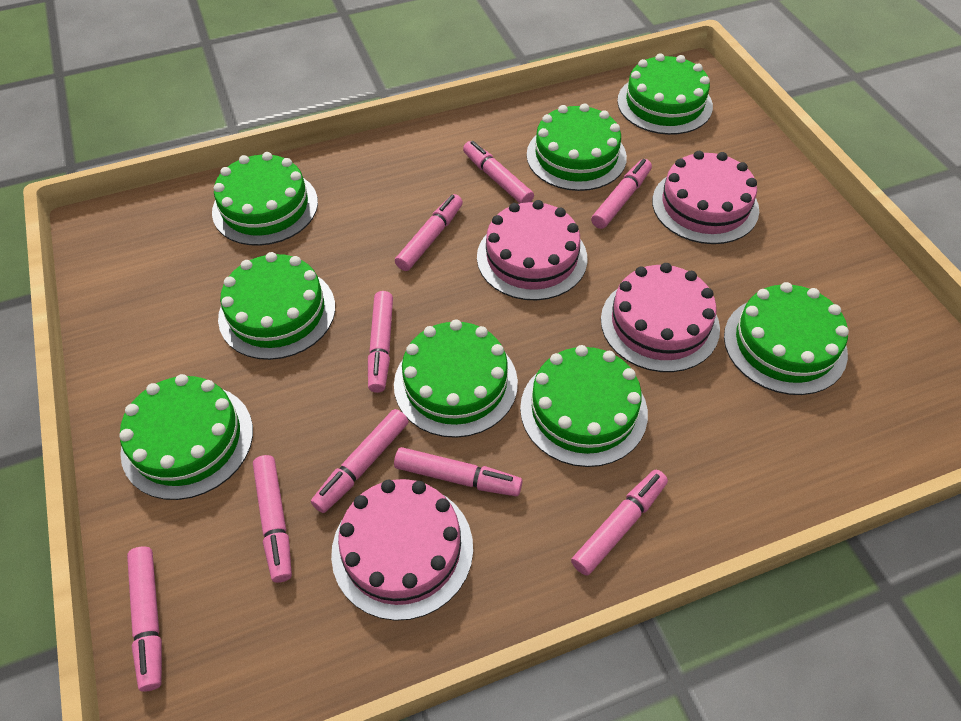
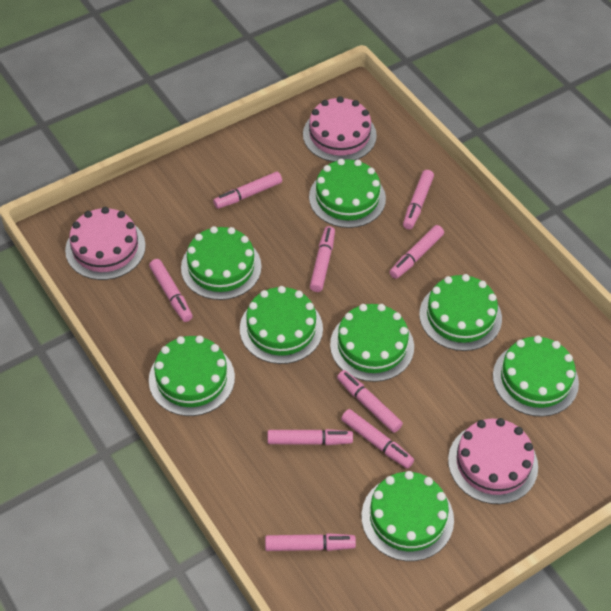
pink cake: [331,479,473,621] [477,200,587,300] [601,263,720,372] [652,151,759,244] = 4 -> [65,207,146,280] [303,96,377,162] [448,418,538,504] = 3

